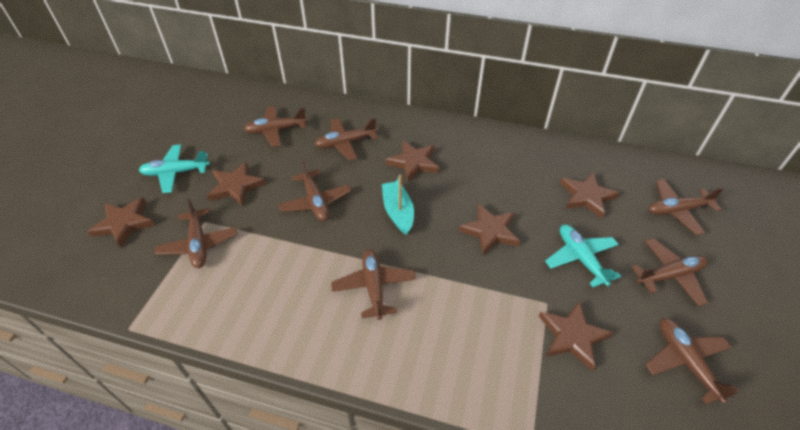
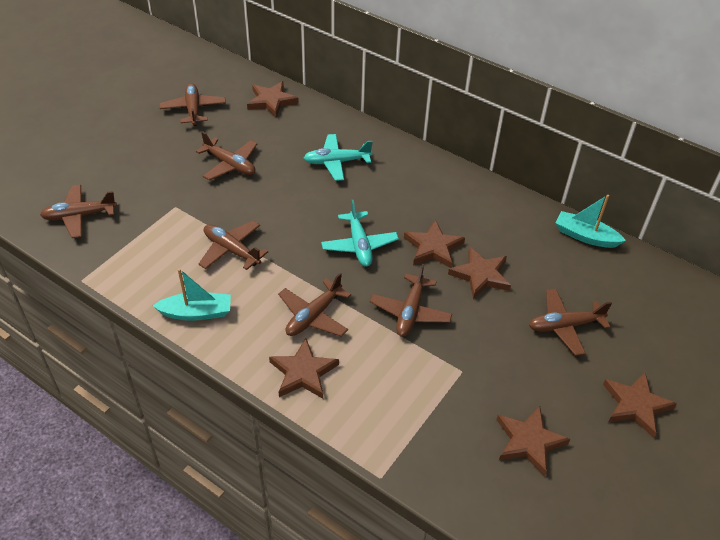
brown plane: [155,199,237,268] [244,106,307,147] [278,160,351,221] [314,118,378,161] [331,249,416,320] [631,238,708,306] [645,318,739,404] [649,179,724,235] = 8 -> [40,185,117,238] [159,83,226,126] [196,131,257,180] [199,221,268,270] [278,273,351,337] [370,264,452,337] [529,289,612,356] = 7
turquoise boat: [382,175,414,235] = 1 -> [152,269,231,321] [555,195,626,248] = 2

